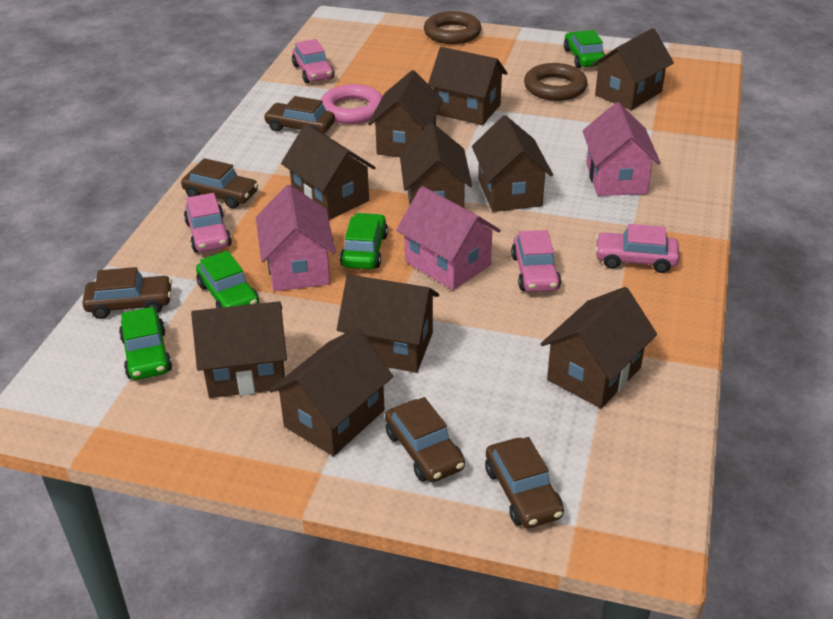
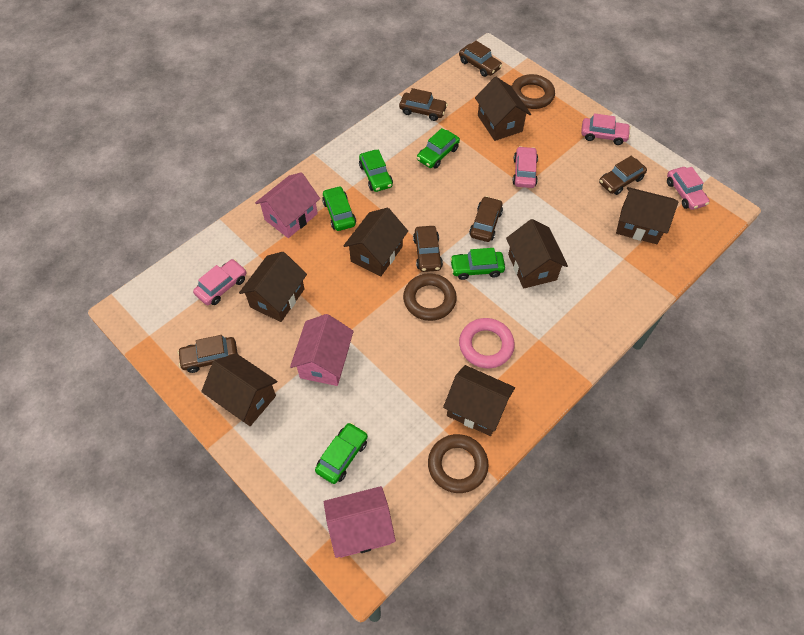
brown car: [82,267,172,319] [181,158,259,208] [263,96,335,133] [385,397,465,482] [485,437,564,528] = 5 -> [177,335,238,373] [399,88,448,121] [413,226,443,272] [459,41,502,77] [469,196,503,242] [599,156,647,195] = 6
brown house: [191,301,287,398] [269,328,393,456] [281,124,376,220] [337,274,439,373] [368,70,443,157] [399,123,472,208] [428,47,507,125] [472,115,553,212] [541,287,657,408] [591,28,674,110] = 10 -> [201,353,277,426] [239,252,307,322] [343,208,408,276] [443,365,515,436] [475,77,531,141] [506,219,568,289] [616,187,678,244] = 7
brown ring: [424,11,481,44] [524,63,588,101] = 2 -> [403,273,457,321] [428,434,489,493] [511,74,555,109] = 3
green car: [119,307,172,380] [196,251,259,308] [340,213,388,269] [564,30,605,68] = 4 -> [315,422,368,484] [322,186,356,231] [359,149,393,192] [417,128,460,169] [450,248,505,280] = 5

